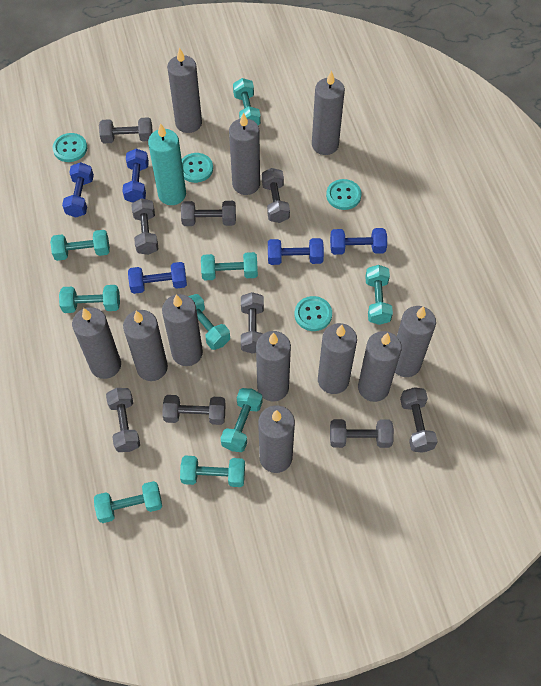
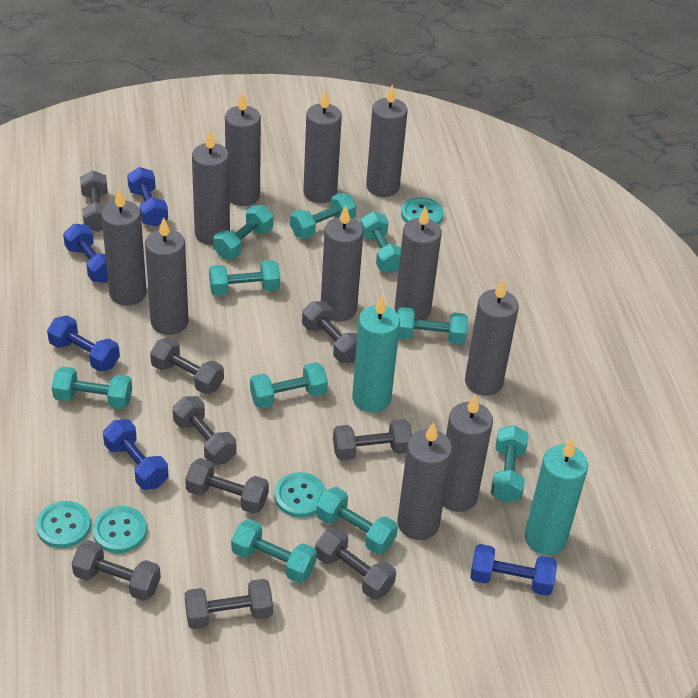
turquoise candle: [148,123,186,205] = 1 -> [352,295,400,413] [525,438,588,555] = 2
turquoise dumbbell: [50,230,110,261] [59,285,120,313] [94,481,162,523] [180,456,245,487] [188,294,230,350] [201,252,258,280] [220,388,263,452] [233,78,261,125] [365,265,393,325] = 9 -> [52,367,132,409] [209,260,280,296] [213,205,273,259] [231,519,317,583] [250,362,328,408] [290,193,356,239] [316,487,398,554] [360,211,401,273] [398,307,468,345] [491,425,529,503] = 10

